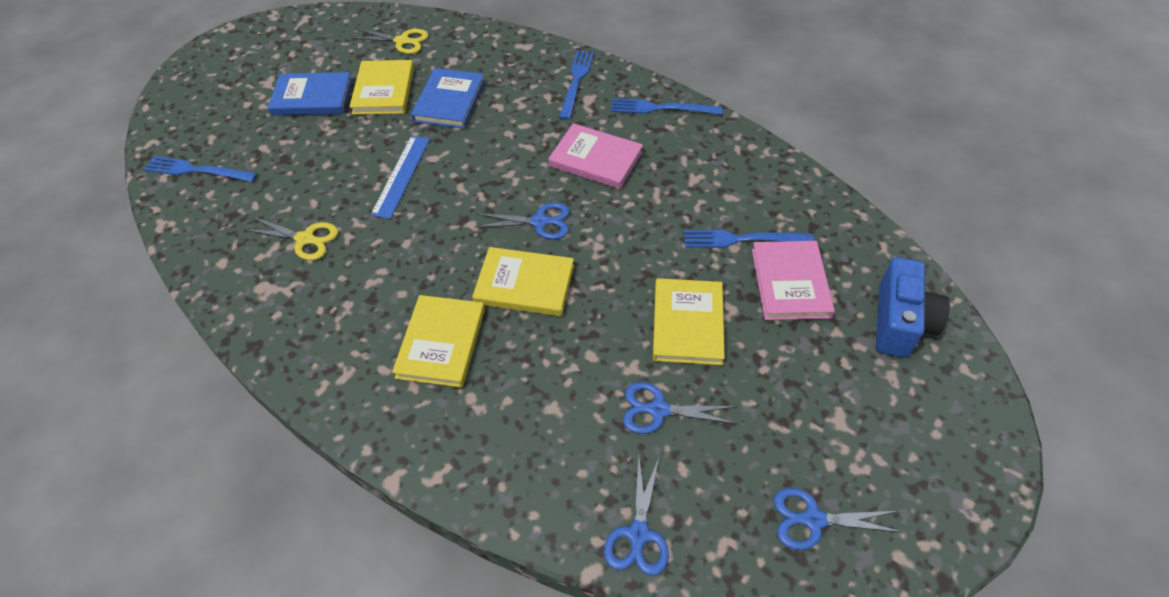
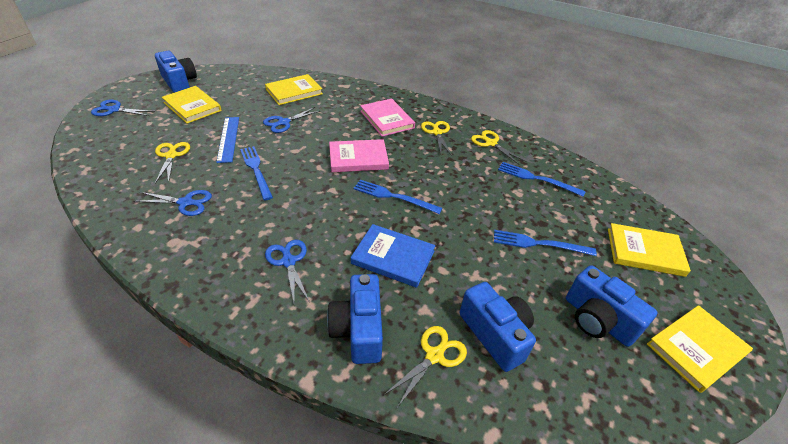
blue book: [268,72,352,115] [411,68,485,128] = 2 -> [351,224,436,288] = 1
blue camera: [876,257,950,358] = 1 -> [155,51,197,93] [327,274,383,364] [460,282,536,372] [566,265,658,347] = 4
yellow scissors: [243,217,338,260] [351,29,428,54] = 2 -> [155,142,190,183] [384,326,467,408] [421,121,452,156] [471,130,526,164] = 4

